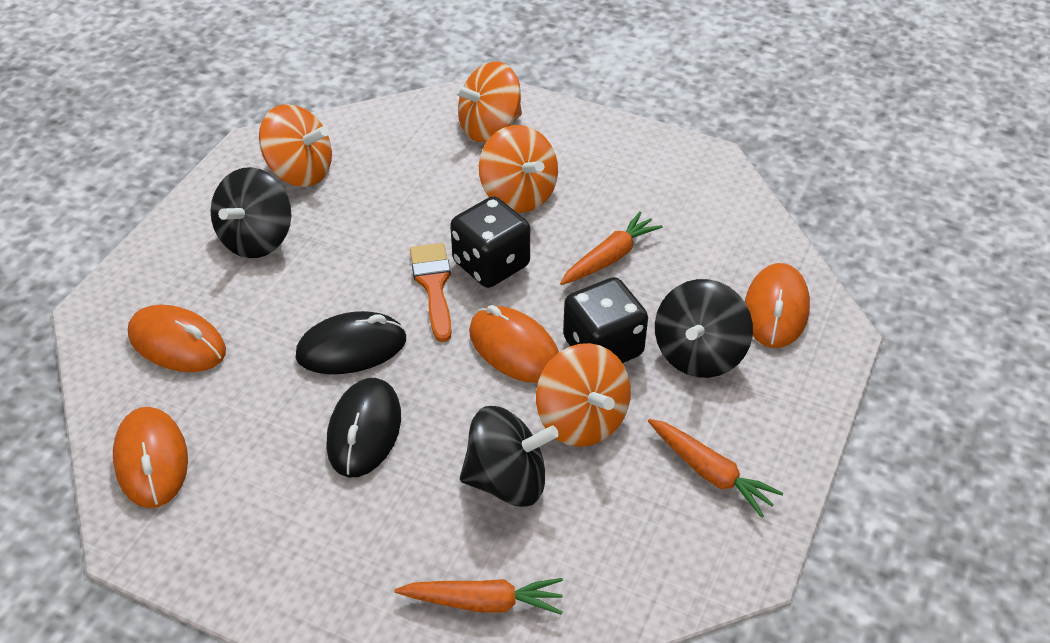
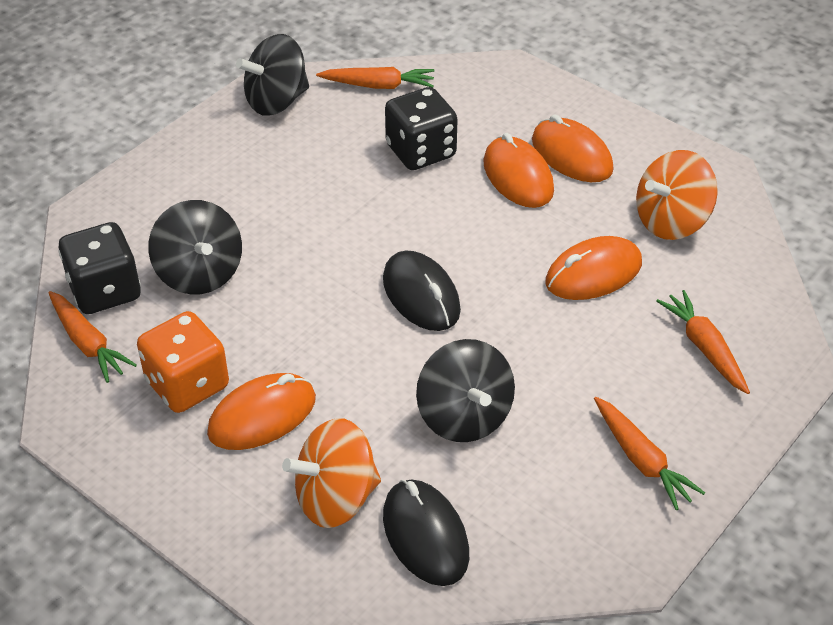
orange brush: [410,243,452,342] = 1 -> none = 0
orange carrot: [395,578,563,615] [560,211,663,285] [648,419,783,518] = 3 -> [48,291,137,383] [316,67,435,89] [594,397,705,510] [656,290,750,394] = 4
orange dice: none = 0 -> [137,311,229,413] = 1
orange spinning top: [259,104,332,187] [453,62,522,142] [479,125,558,213] [536,343,631,447] = 4 -> [282,418,381,528] [636,150,718,240] = 2

